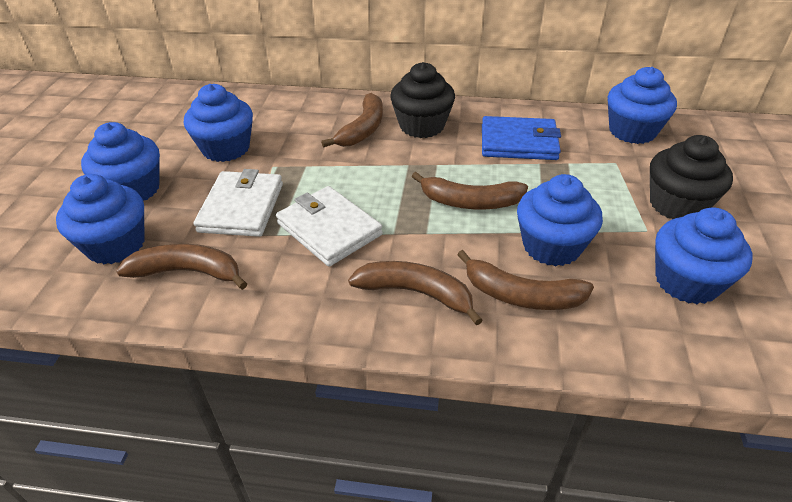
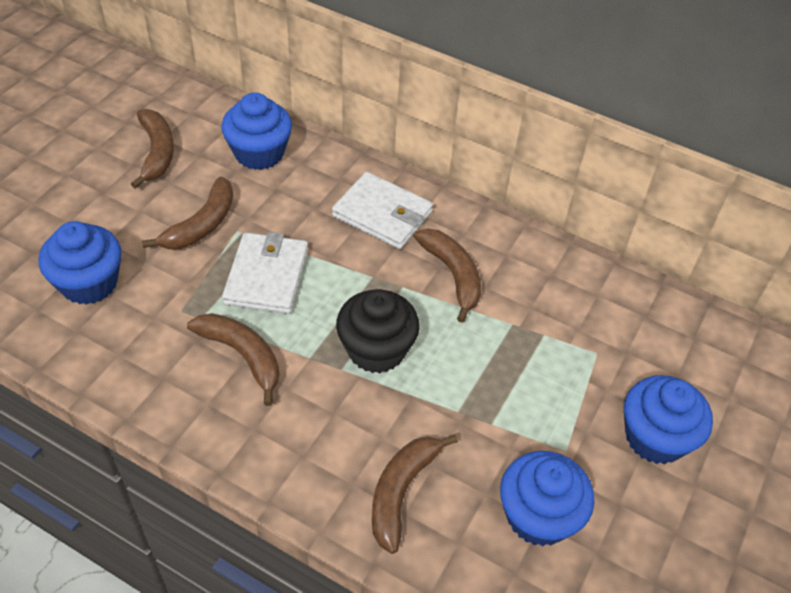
black cupcake: [390,62,455,138] [650,135,733,219] = 2 -> [336,289,420,373] = 1
blue cupcake: [56,174,145,264] [81,122,160,201] [184,84,253,162] [517,174,603,266] [608,67,677,144] [655,207,752,304] = 6 -> [39,221,121,305] [221,92,292,170] [500,451,595,546] [624,375,713,464] = 4
blue wallet: [482,116,561,160] = 1 -> none = 0

